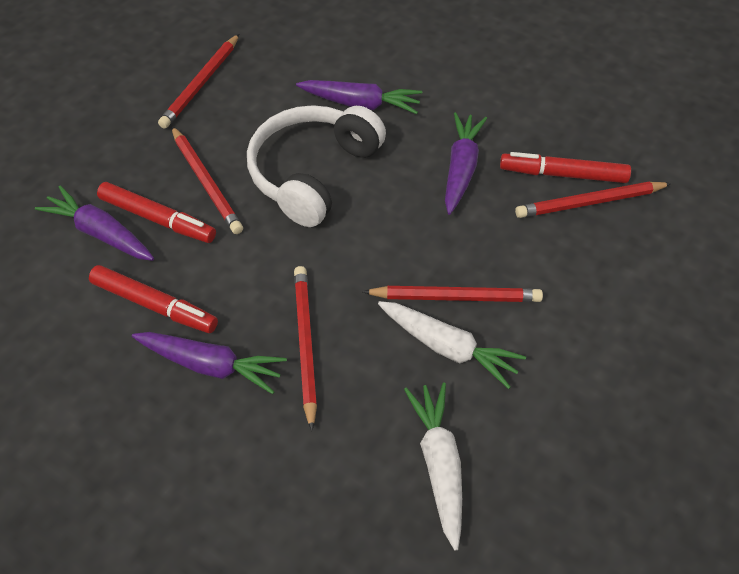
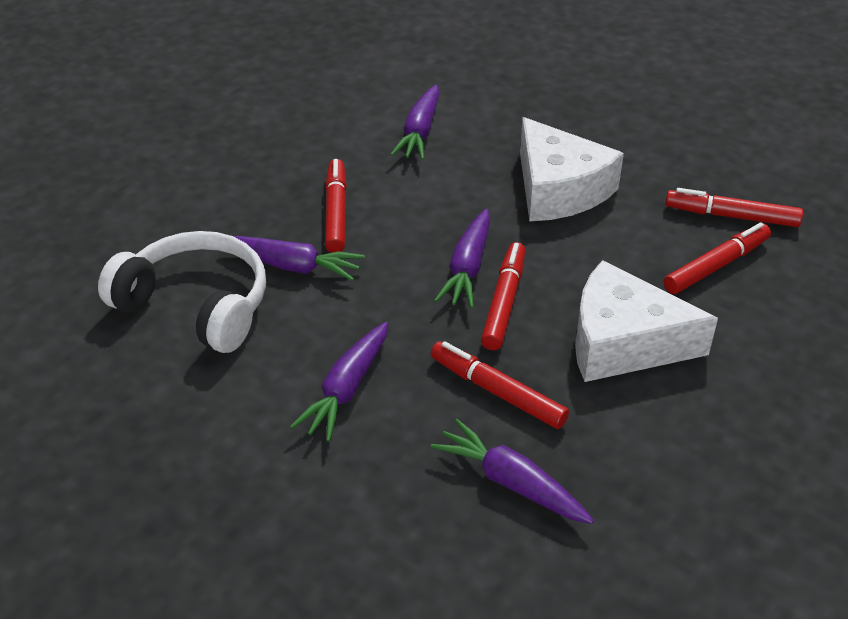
purple carrot: [35,186,154,261] [132,332,287,394] [296,80,422,114] [445,112,487,215] = 4 -> [233,236,365,281] [290,322,388,442] [390,85,440,160] [430,418,594,524] [434,209,490,308] = 5
red marker: [89,265,218,333] [97,182,216,243] [500,152,631,183] = 3 -> [325,159,347,253] [431,341,569,429] [481,242,525,350] [664,222,771,294] [665,188,803,227] = 5
red pencil: [158,34,239,129] [172,126,243,234] [294,266,317,431] [362,286,543,302] [515,182,672,218] = 5 -> none = 0
white carrot: [378,301,526,389] [404,382,462,551] = 2 -> none = 0
white cheese: none = 0 -> [520,117,624,222] [575,260,718,382] = 2

